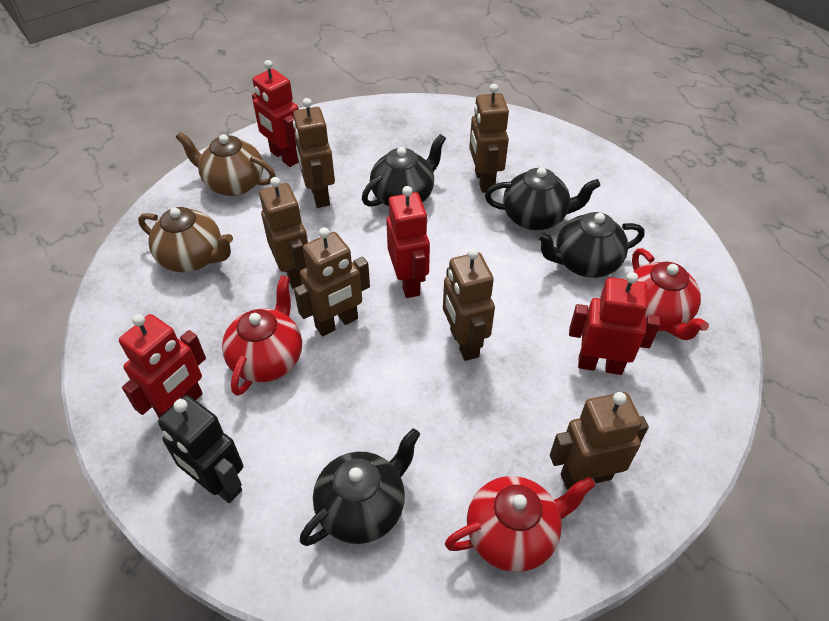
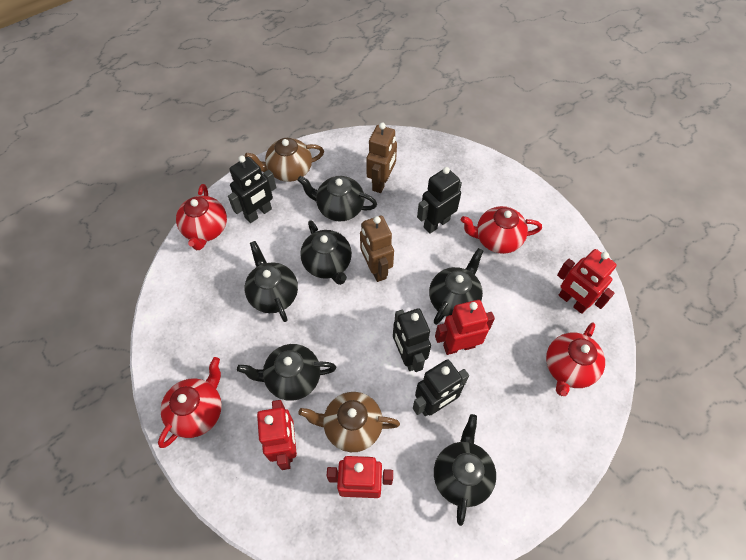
black robot: [158,395,243,503] = 1 -> [228,156,276,223] [393,308,431,372] [413,359,469,416] [417,167,462,234] = 4
black teapot: [300,428,420,546] [362,134,446,207] [485,167,601,230] [536,212,645,278] = 4 -> [237,344,336,401] [245,241,298,322] [297,176,377,221] [300,220,352,285] [429,248,483,325] [434,414,496,526] = 6
brown robot: [259,177,308,289] [293,98,335,208] [294,228,370,336] [443,248,495,361] [469,84,509,193] [550,392,649,489] = 6 -> [360,216,394,282] [366,123,397,193] = 2
red teapot: [222,275,302,396] [445,476,596,572] [632,248,709,340] = 3 -> [158,357,222,448] [176,184,227,250] [461,206,542,254] [546,323,605,396] = 4

